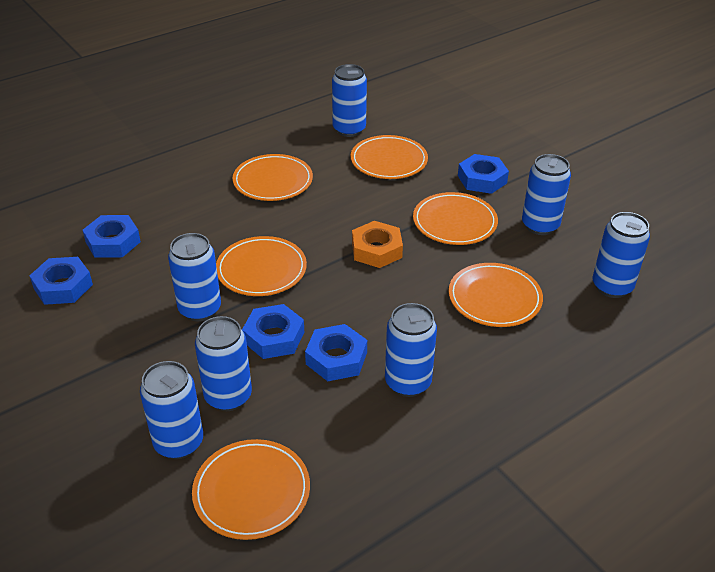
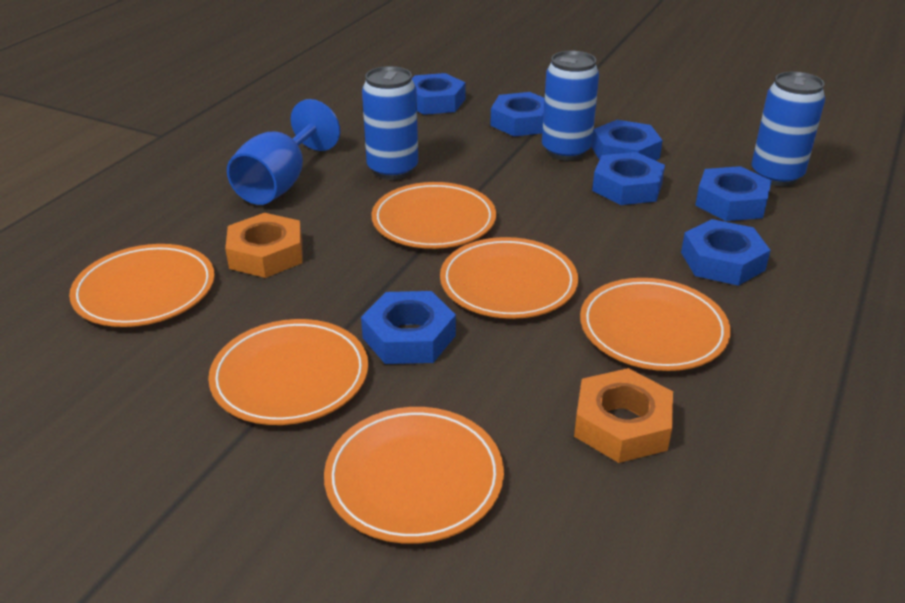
blue can: [140,361,203,459] [168,233,221,321] [195,316,252,411] [332,64,367,137] [385,303,437,397] [522,154,571,235] [593,212,650,298] = 7 -> [362,66,418,180] [542,51,599,160] [752,72,825,186] = 3
blue goblet: none = 0 -> [227,99,340,205] = 1
blue nut: [29,257,93,305] [83,215,141,258] [242,304,304,359] [305,324,367,381] [458,154,509,194] = 5 -> [361,291,456,364] [412,73,466,115] [490,92,545,136] [592,120,663,161] [592,152,665,205] [681,219,771,286] [695,166,772,221] = 7
orange nut: [352,221,403,268] = 1 -> [225,213,303,278] [574,368,673,463] = 2

